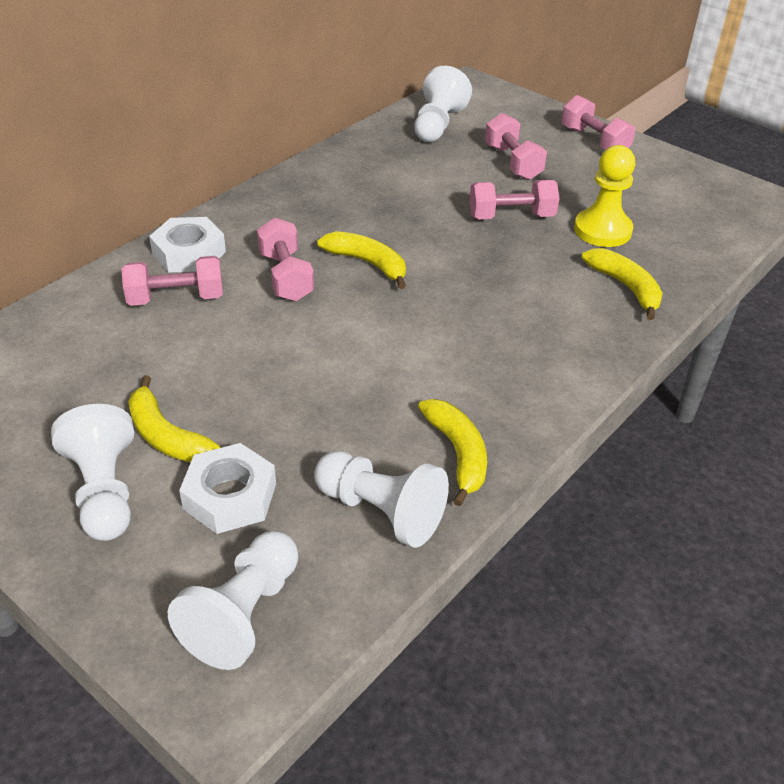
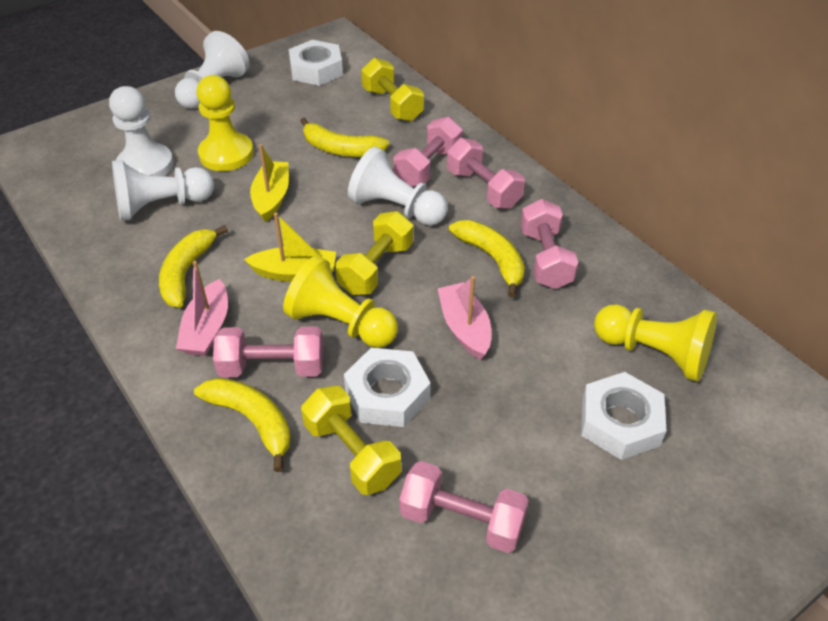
pink boat: none = 0 -> [176,261,228,356] [437,276,491,360] = 2
white nut: [149,217,226,273] [179,443,276,534] = 2 -> [289,40,343,86] [344,348,431,427] [581,372,667,460] = 3
yellow boat: none = 0 -> [244,213,336,282] [250,144,289,222] = 2
yellow dumbbell: none = 0 -> [301,386,401,495] [335,211,413,295] [361,58,424,121] = 3
yellow pawn: [574,145,635,247] = 1 -> [196,75,254,171] [283,256,398,348] [594,305,717,382] = 3

